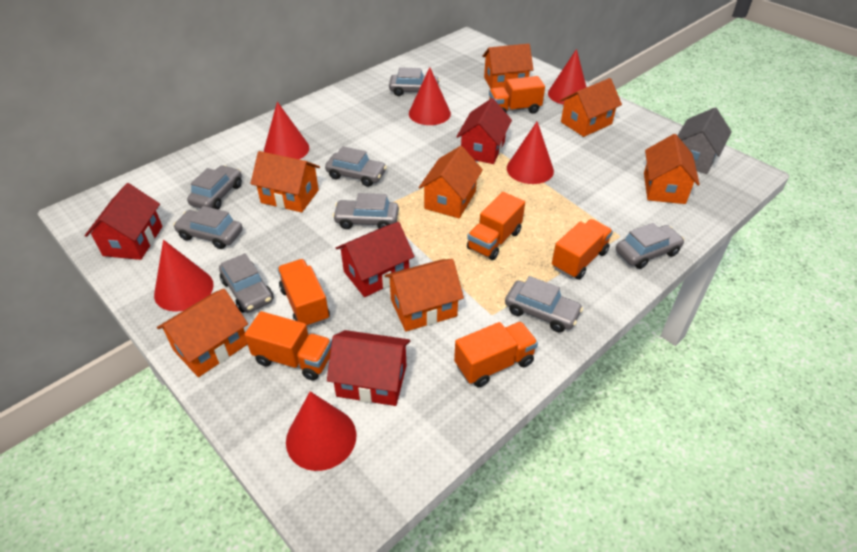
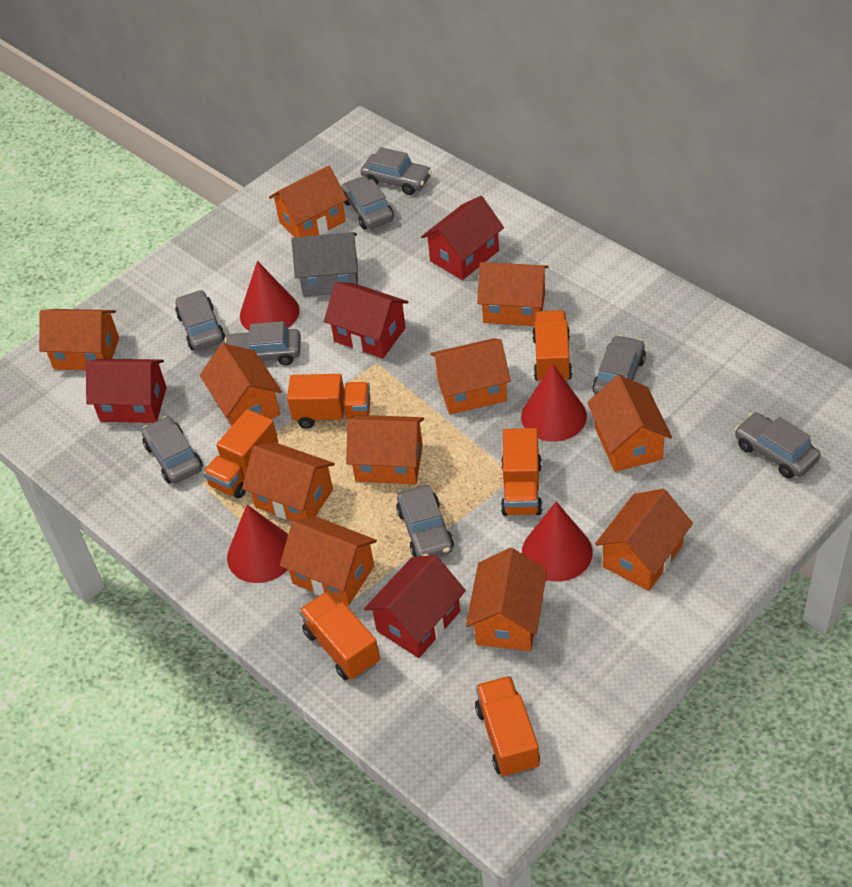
orange house: [157,289,248,377] [250,151,320,213] [385,259,464,332] [419,146,483,218] [482,44,534,89] [560,78,622,137] [644,134,700,204] = 7 -> [39,309,119,370] [200,343,282,426] [242,442,335,521] [269,166,348,237] [280,516,377,606] [346,415,424,484] [430,338,511,414] [466,548,547,651] [477,262,549,326] [587,375,672,472] [595,489,693,591] = 11
red cone: [154,240,214,312] [264,102,309,159] [286,391,356,471] [409,67,451,125] [507,122,554,184] [548,49,586,105] = 6 -> [227,505,288,583] [240,261,300,331] [521,363,587,441] [522,502,593,582] = 4

